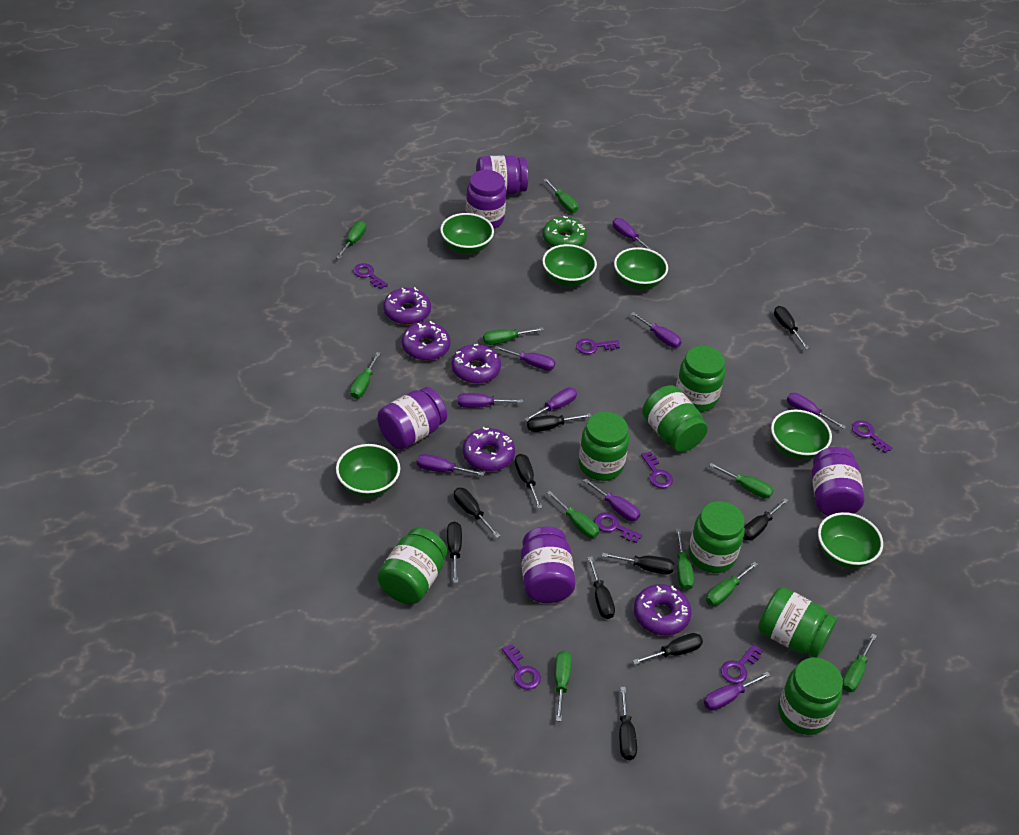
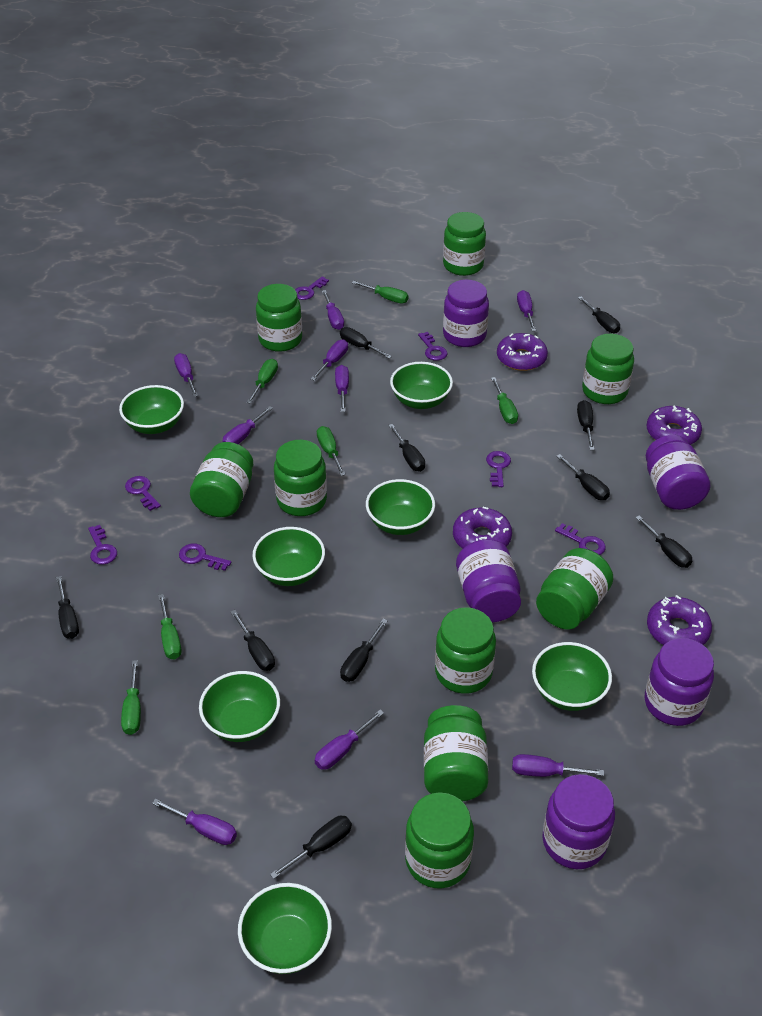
green bowl: [336,444,400,498] [440,213,494,254] [542,244,597,286] [614,247,668,289] [771,410,832,460] [818,512,883,568] = 6 -> [119,385,184,434] [199,671,280,742] [238,883,332,974] [253,527,325,586] [366,479,435,535] [390,362,453,409] [532,642,612,711] = 7
green donut: [542,216,587,247] = 1 -> none = 0
green jar: [377,528,447,604] [578,412,629,481] [642,385,708,452] [676,346,725,412] [689,501,745,573] [758,587,837,658] [778,658,843,735] = 7 -> [190,442,253,517] [256,284,302,352] [274,440,327,516] [405,792,474,888] [424,705,488,801] [435,607,496,694] [443,212,486,276] [536,548,613,630] [582,334,634,404] = 9
green screwdriver: [336,221,366,259] [350,352,381,399] [483,327,544,345] [544,178,578,213] [547,491,599,538] [555,651,572,722] [676,529,694,590] [706,561,758,606] [709,463,773,498] [842,633,877,692] = 10 -> [121,660,141,735] [158,594,181,659] [247,359,278,404] [317,426,346,476] [352,281,409,304] [491,377,518,424] = 6
purple donut: [383,287,431,325] [402,321,450,360] [452,344,501,384] [463,427,515,471] [634,584,692,635] = 5 -> [453,507,512,548] [497,333,548,371] [647,406,702,445] [647,595,712,645] = 4

